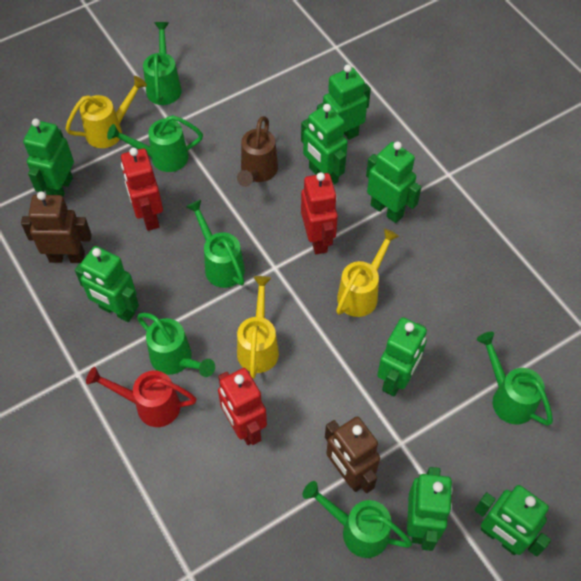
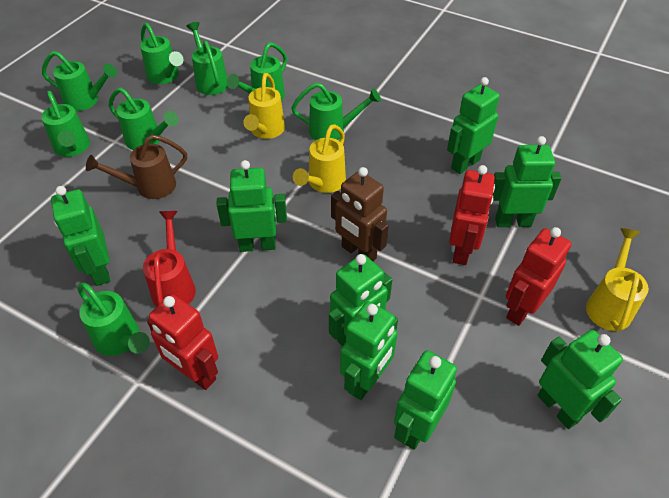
brown robot: [21,191,91,263] [325,416,380,493] = 2 -> [331,167,389,261] = 1
green watering can: [107,115,203,172] [137,313,215,377] [143,22,182,105] [186,200,245,288] [303,481,412,558] [477,332,553,426] = 6 -> [41,91,90,157] [42,51,117,111] [77,283,150,356] [109,87,179,150] [140,23,183,84] [186,22,228,95] [227,42,287,101] [291,83,381,140] = 8

